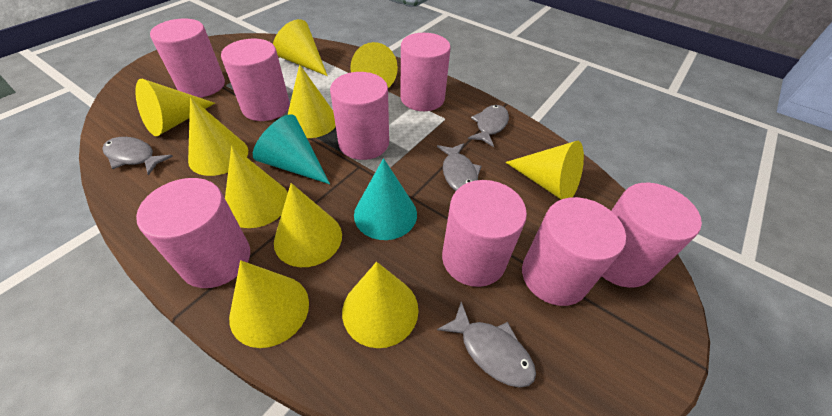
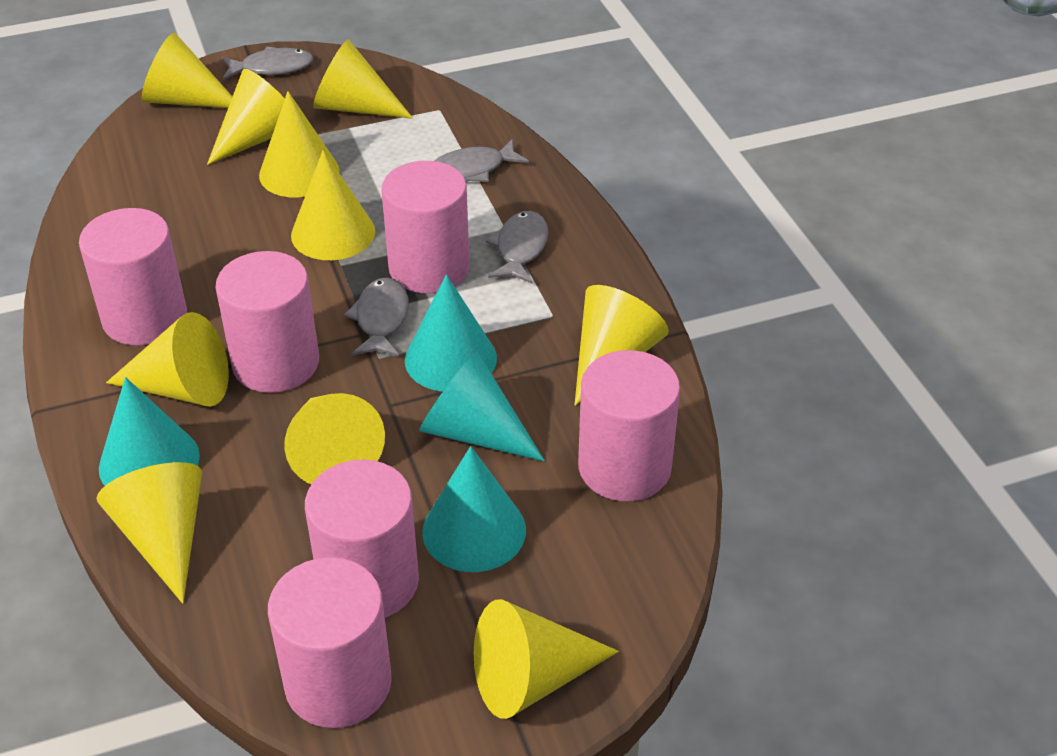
pink cylinder: [136,178,250,288] [150,19,225,98] [221,39,290,121] [330,72,389,160] [401,33,450,111] [442,180,527,287] [522,197,626,306] [602,183,702,288] = 8 -> [79,208,187,345] [215,251,319,393] [268,557,392,728] [305,459,419,618] [381,161,470,293] [578,350,680,501] = 6
turquoise cone: [253,114,330,184] [354,158,417,240] = 2 -> [99,377,200,486] [405,274,497,392] [419,352,545,461] [422,446,526,572] = 4

